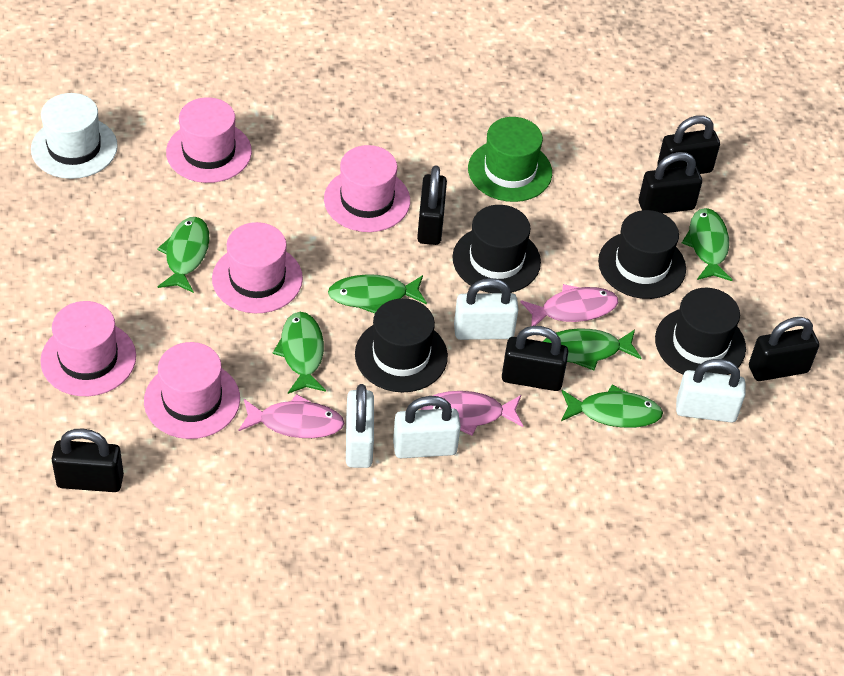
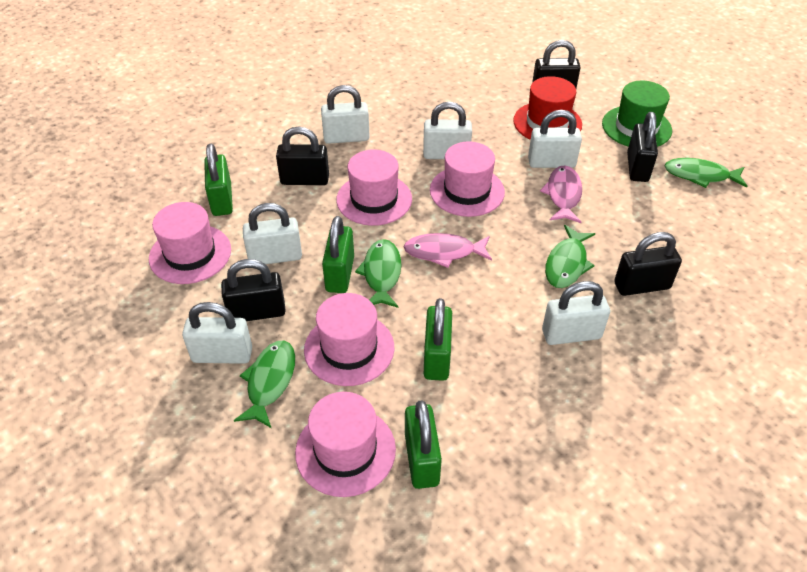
black hat: [355,298,448,392] [452,205,541,293] [598,210,686,299] [655,288,746,375] = 4 -> none = 0
black padlock: [52,429,124,492] [417,166,447,245] [502,326,569,391] [639,152,702,214] [657,115,720,174] [749,317,819,381] = 6 -> [221,259,286,321] [276,127,329,185] [532,40,581,88] [614,232,682,296] [627,112,658,182] = 5
green fish: [157,217,210,293] [273,312,326,394] [328,274,427,313] [543,328,642,370] [561,385,663,428] [682,208,732,281] = 6 -> [234,340,295,428] [355,239,401,308] [545,225,595,288] [664,158,747,188] = 4
green padlock: none = 0 -> [204,143,233,216] [322,216,354,293] [405,401,442,489] [424,298,452,381] = 4
pink fish: [238,394,344,438] [420,391,523,436] [520,284,618,326] = 3 -> [404,233,492,268] [540,166,582,223] = 2
red hat: none = 0 -> [513,76,582,140] = 1
white hat: [31,93,118,179] = 1 -> none = 0
white padlock: [346,384,374,468] [393,396,461,458] [454,278,518,340] [676,359,746,423] = 4 -> [182,302,252,364] [243,203,302,264] [321,85,370,144] [423,102,472,159] [528,110,582,168] [542,281,610,345] = 6

